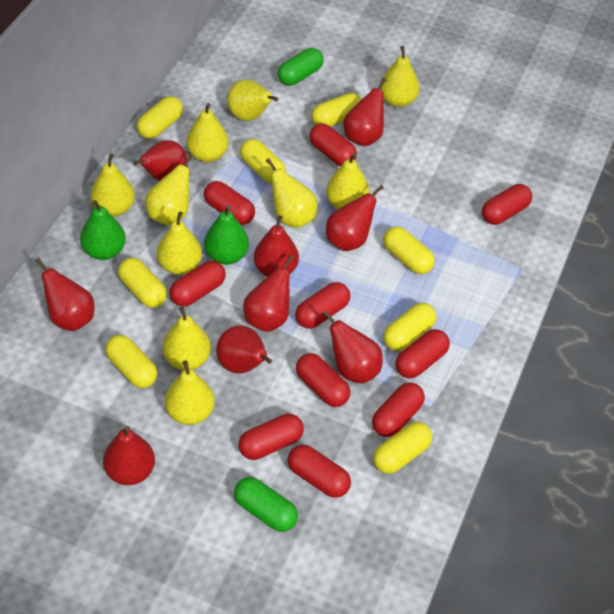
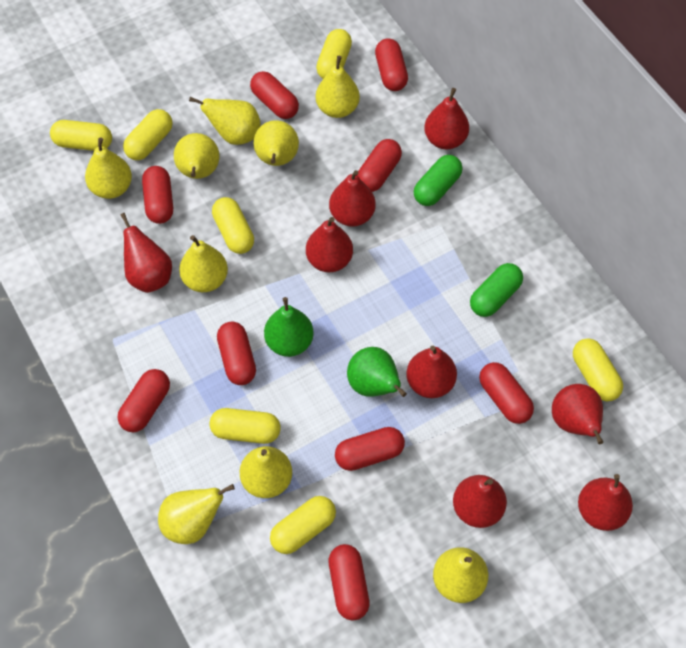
red capsule: [169,261,226,306] [204,181,255,225] [239,414,304,460] [288,445,351,498] [295,282,350,329] [296,353,350,407] [309,123,357,166] [372,382,425,437] [395,329,450,378] [482,184,532,225] = 10 -> [118,369,170,432] [142,166,173,224] [217,322,256,385] [250,71,299,119] [329,544,370,621] [335,427,405,471] [357,139,402,192] [375,39,408,91] [479,362,534,424] = 9
red pear: [35,258,95,331] [103,426,155,485] [133,140,187,181] [216,325,272,374] [243,255,294,332] [254,215,299,277] [323,310,383,384] [326,185,384,251] [343,78,386,146] = 9 -> [120,213,172,293] [306,217,353,272] [329,170,376,227] [406,346,457,398] [424,88,469,149] [453,475,507,528] [552,384,603,444] [578,474,633,531] = 8
yellow capsule: [105,335,157,388] [118,258,167,308] [137,96,183,139] [240,139,286,183] [312,93,362,127] [373,422,432,474] [383,226,435,274] [383,303,436,351] = 8 -> [50,120,112,151] [123,109,172,160] [209,408,281,444] [212,197,254,254] [270,496,336,554] [316,29,352,79] [573,338,623,401] = 7
yellow pear: [90,154,135,217] [145,154,194,226] [157,212,202,275] [163,307,211,370] [165,360,215,425] [186,103,228,162] [227,79,278,121] [266,158,318,228] [326,153,369,209] [380,46,420,107] = 10 -> [85,138,132,199] [158,484,235,544] [174,133,219,179] [179,235,228,292] [189,97,261,145] [240,446,292,498] [254,120,299,166] [316,56,360,118] [433,547,488,603] = 9

